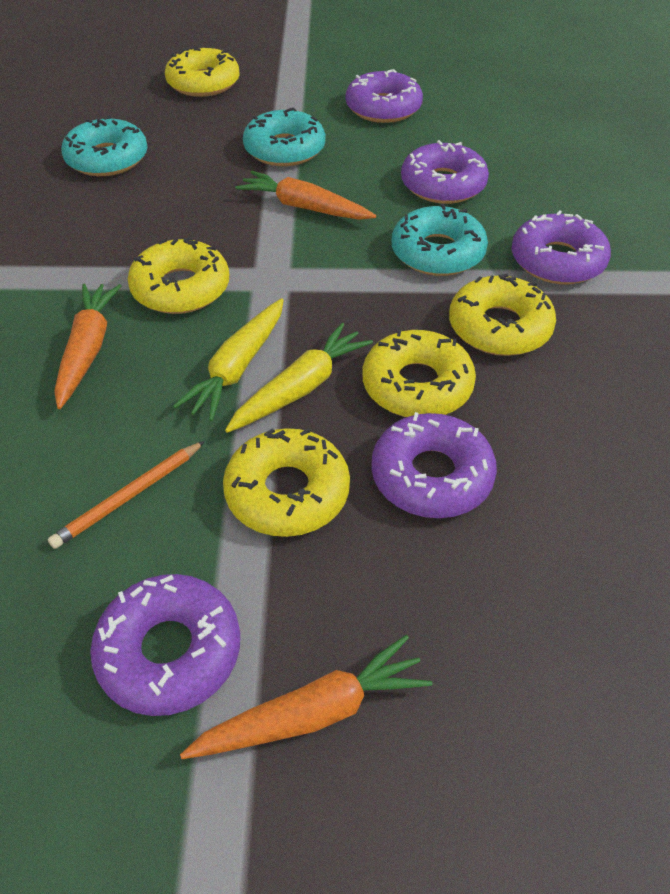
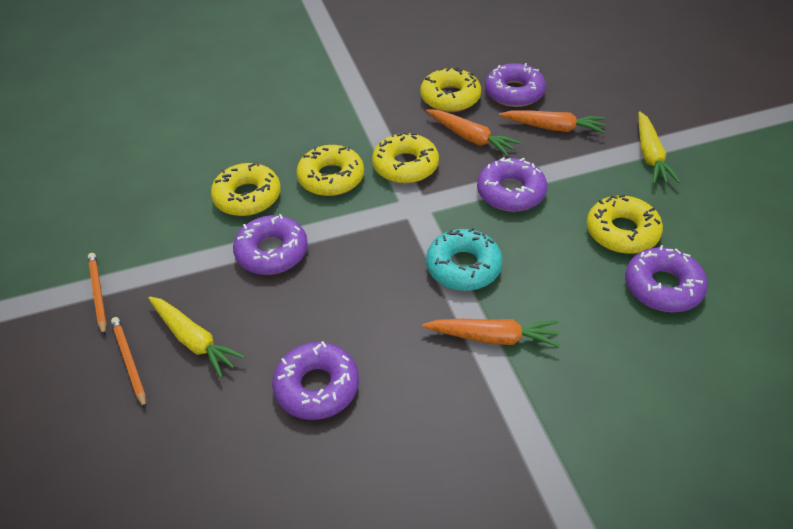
orange pencil: [48,441,205,549] = 1 -> [88,253,107,336] [111,317,146,409] = 2
turquoise donut: [61,116,147,176] [243,107,325,166] [392,204,488,276] = 3 -> [426,227,503,291] = 1

